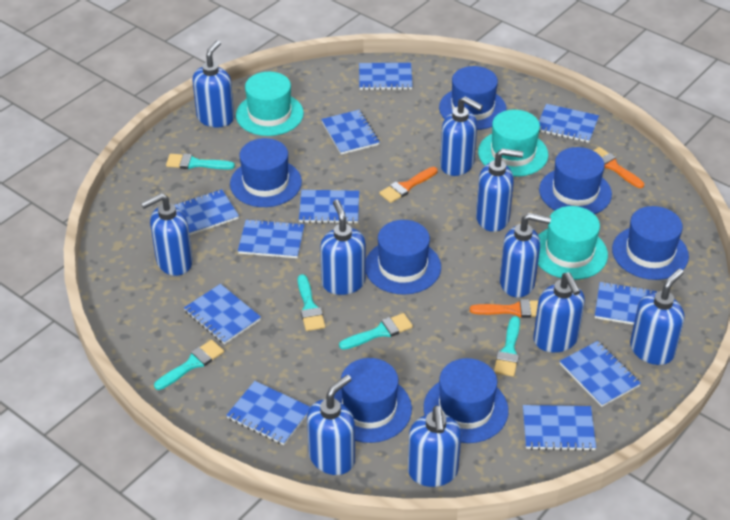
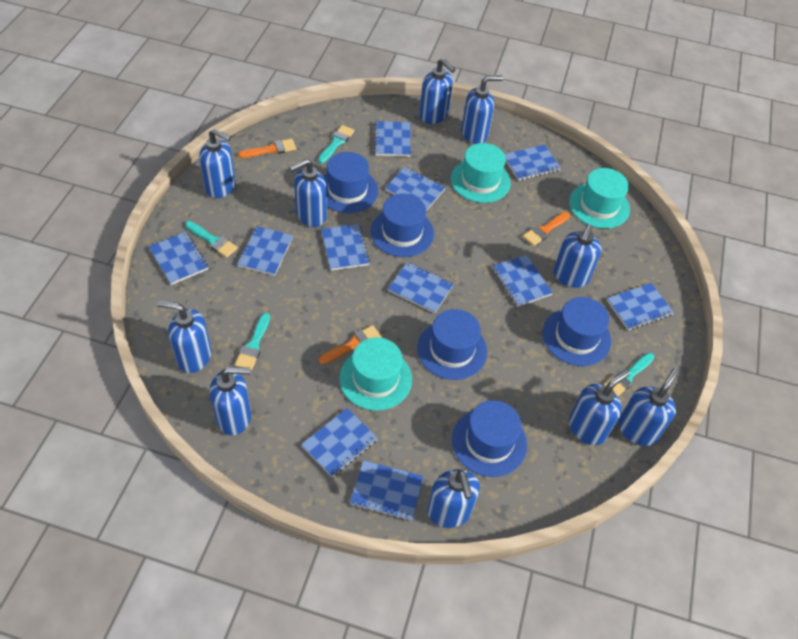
blue hat: [230,138,302,207] [334,358,412,443] [366,220,441,295] [423,358,509,443] [439,66,507,130] [539,147,612,214] [612,206,689,280] = 7 -> [323,152,379,213] [370,193,434,257] [417,309,487,380] [452,400,527,477] [543,297,611,366] = 5
turquoise brush: [154,340,224,390] [166,154,235,169] [298,274,325,331] [339,313,413,350] [494,316,520,377] = 5 -> [185,221,238,258] [235,313,270,370] [318,125,355,163] [604,353,654,396] = 4

